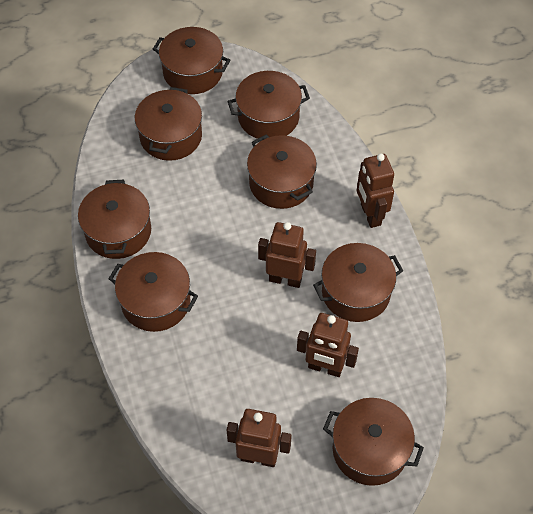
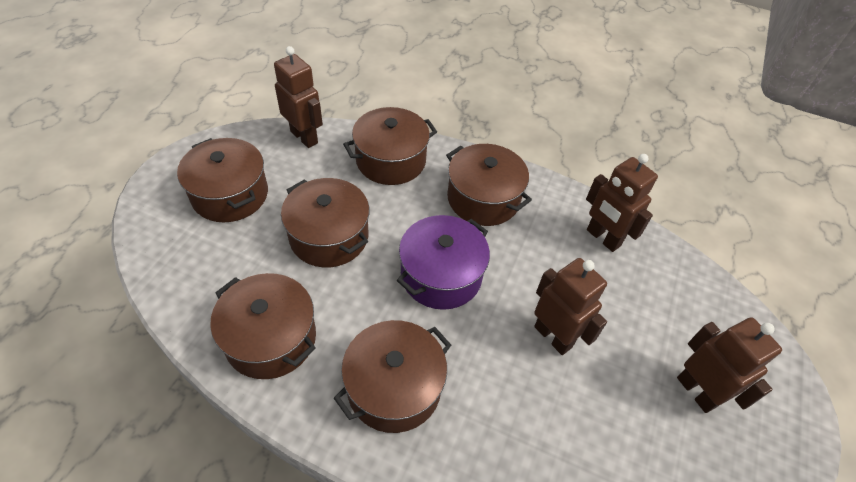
brown pot: [78,180,151,259] [109,252,198,332] [135,87,202,161] [153,27,230,94] [227,71,310,139] [247,134,317,209] [313,243,403,322] [323,398,424,486] = 8 -> [177,138,268,222] [210,273,316,379] [281,178,369,268] [334,320,451,433] [343,107,437,185] [446,144,532,226] = 6
purple pot: none = 0 -> [397,215,490,310] = 1

